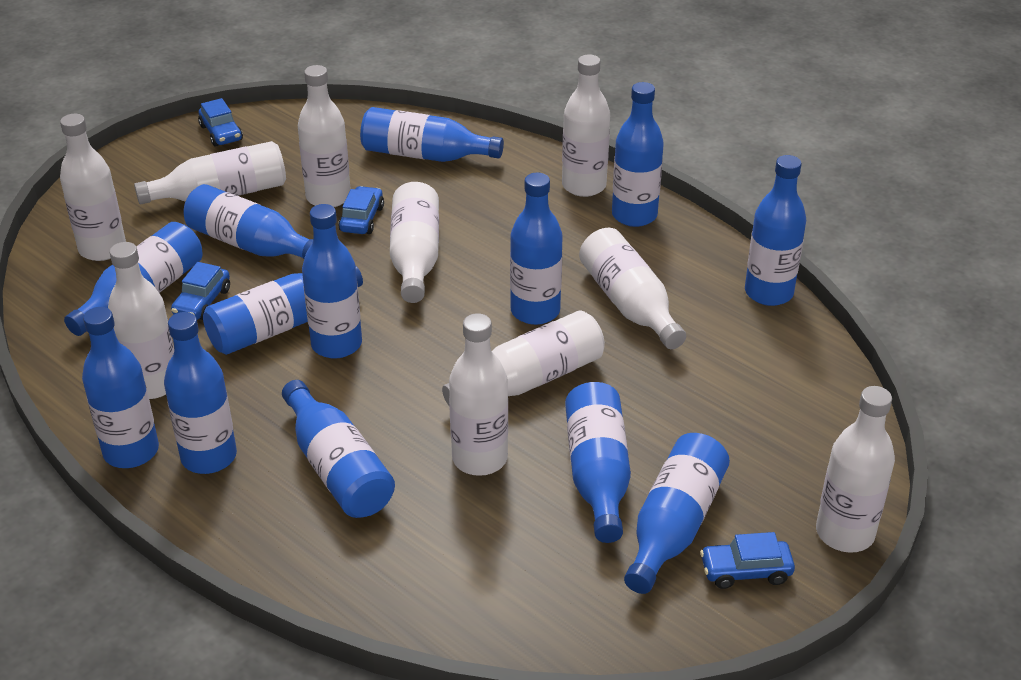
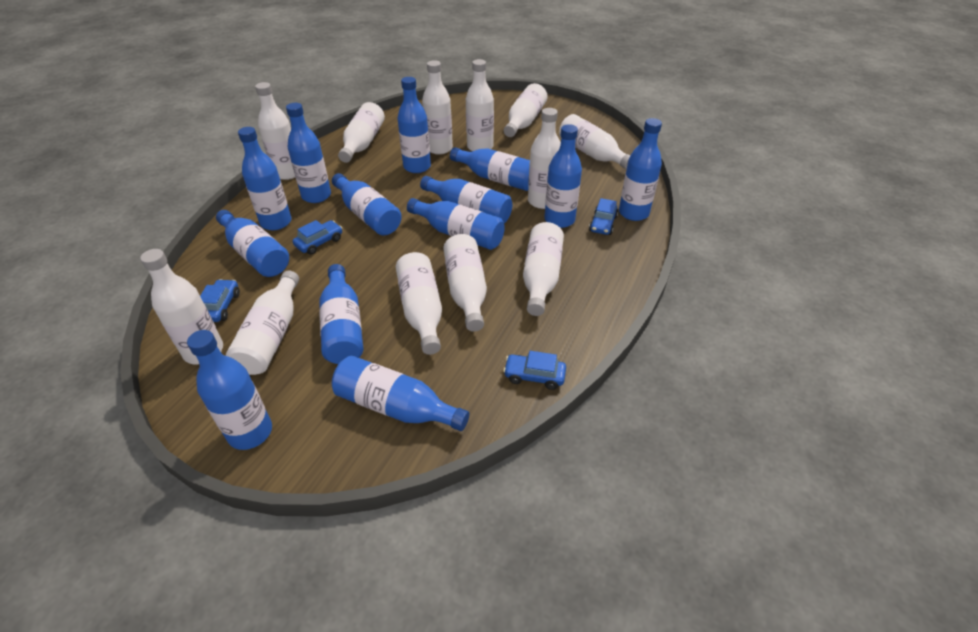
white bottle: [60,114,126,261] [108,242,174,399] [134,141,286,204] [298,65,351,207] [390,182,439,303] [442,310,605,405] [449,313,508,476] [562,54,610,197] [579,228,686,349] [816,386,895,553] = 10 -> [140,249,223,364] [226,271,299,375] [255,82,295,180] [338,102,385,163] [396,252,442,355] [422,60,453,155] [443,234,487,332] [466,59,494,151] [504,83,547,137] [523,222,564,316] [528,108,561,209] [559,114,631,169] = 12

